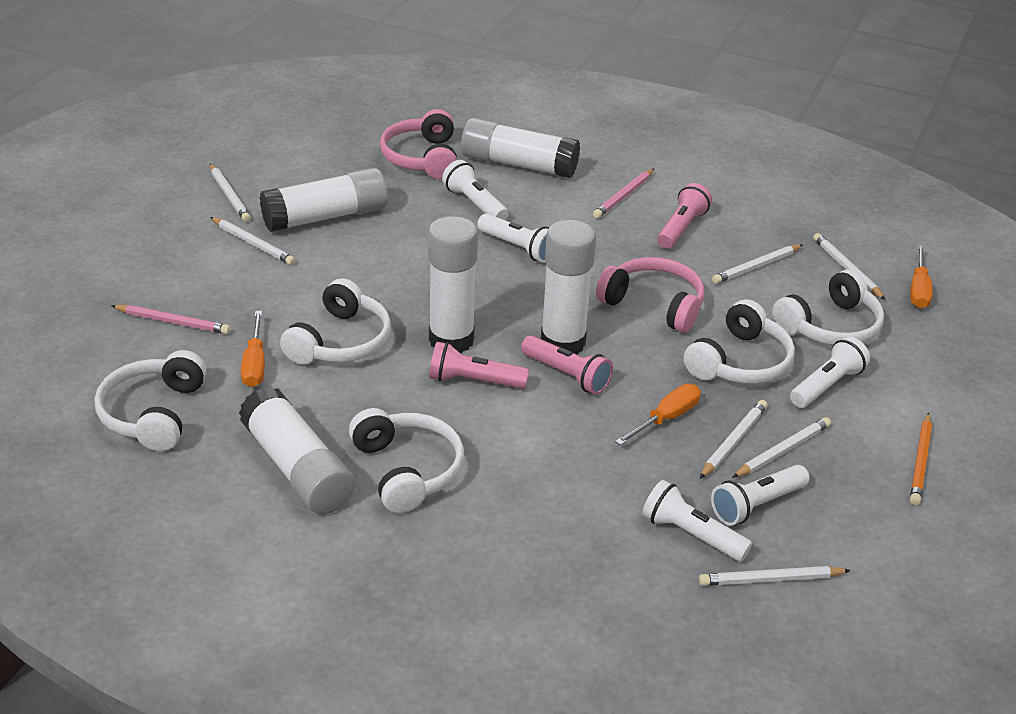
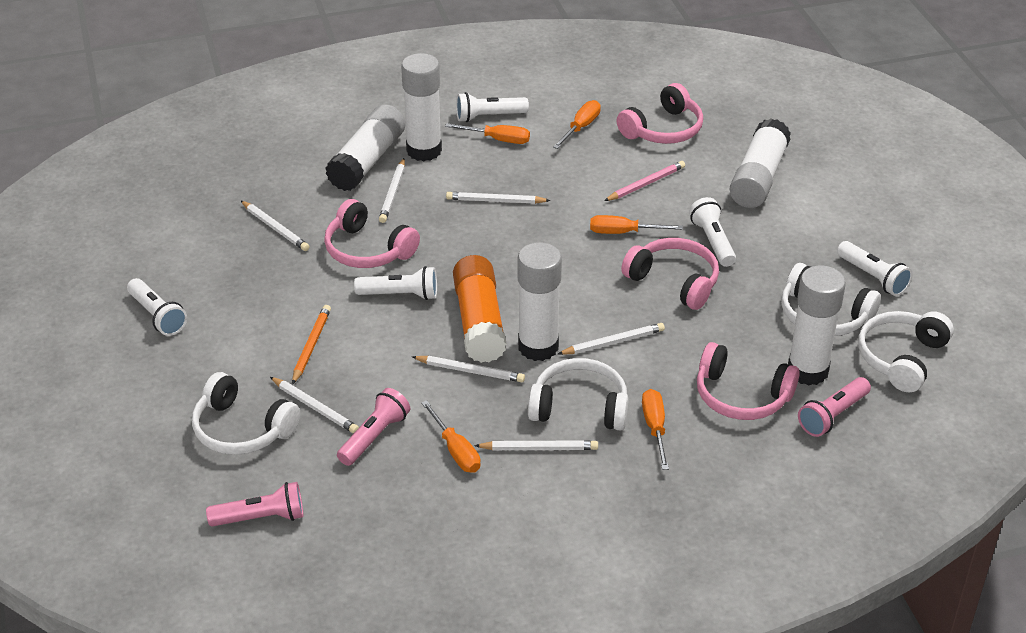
orange glue stick: none = 0 -> [453,255,507,363] = 1
orange screwdriver: [241,311,265,387] [615,384,701,446] [910,245,933,308] = 3 -> [421,400,481,473] [445,123,530,144] [553,100,601,149] [590,215,683,234] [642,389,669,470] = 5
pink headphones: [380,109,457,179] [596,257,705,333] = 2 -> [324,199,420,268] [617,83,703,144] [621,238,719,310] [697,342,800,420] = 4
pink pencil: [112,305,231,334] [593,169,654,218] = 2 -> [604,161,685,201] = 1
white headphones: [95,350,207,451] [280,278,391,365] [349,408,464,513] [684,299,795,384] [772,269,884,345] = 5 -> [192,372,300,455] [528,358,629,431] [781,263,881,336] [858,311,954,392] = 4

